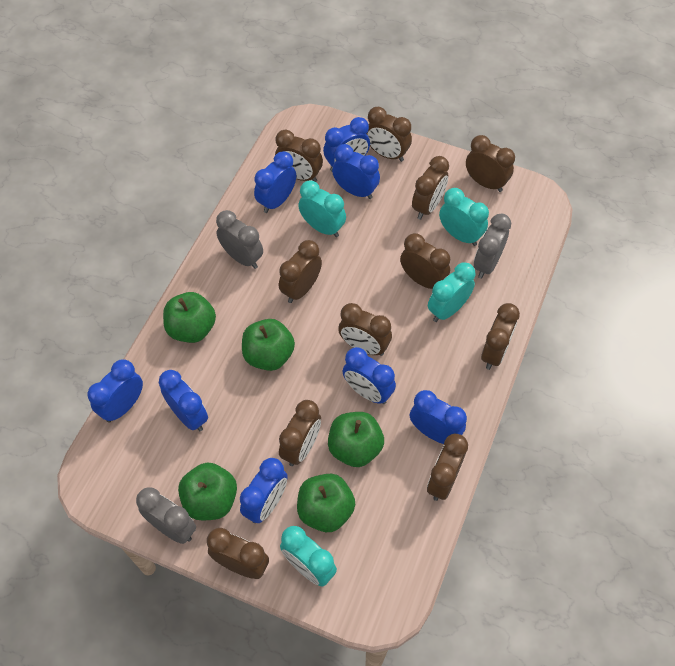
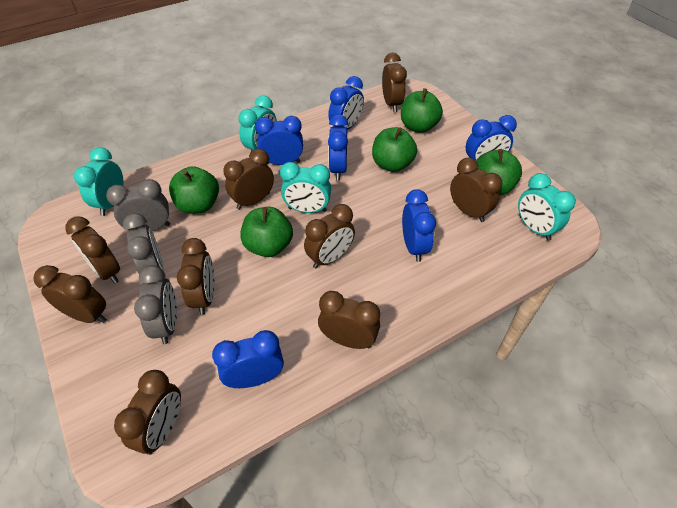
blue clock: [88,359,143,422] [159,370,208,431] [240,458,288,523] [254,151,296,213] [323,117,370,172] [332,144,380,199] [342,347,396,404] [410,390,467,444] = 8 -> [212,330,284,388] [255,116,303,165] [328,76,364,130] [328,114,348,180] [402,189,436,262] [466,115,517,161] = 6
brown clock: [207,528,269,579] [275,130,323,182] [279,240,322,303] [279,400,321,466] [338,303,392,356] [367,107,412,162] [400,233,450,289] [412,156,449,220] [427,434,468,501] [466,135,515,192] [481,303,520,370] = 11 -> [33,265,107,323] [65,216,120,284] [114,370,181,455] [177,238,215,315] [223,149,274,210] [304,204,355,269] [318,291,380,349] [382,53,407,112] [450,158,502,222] = 9

